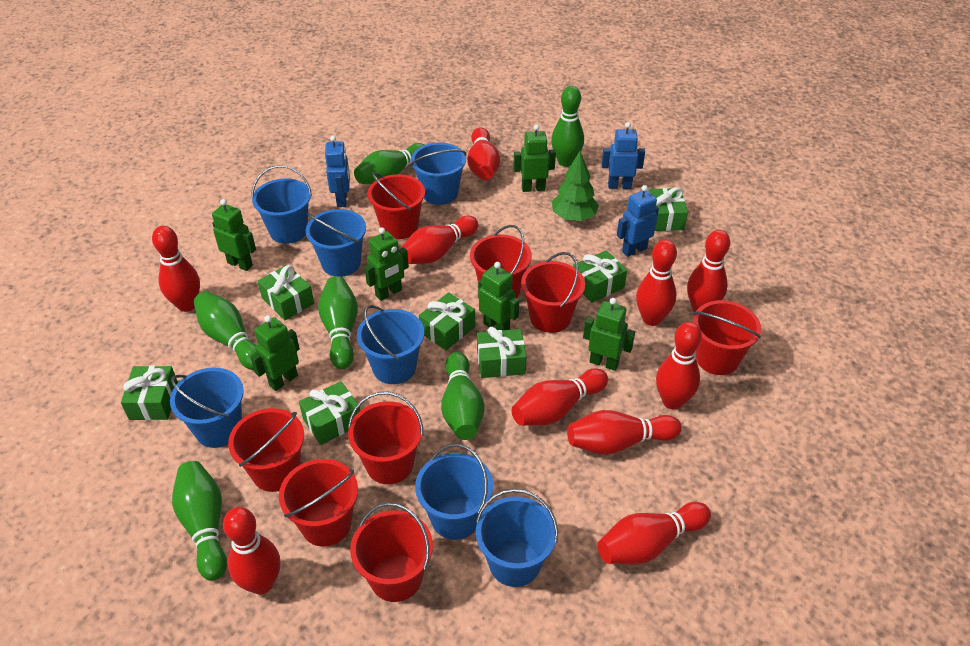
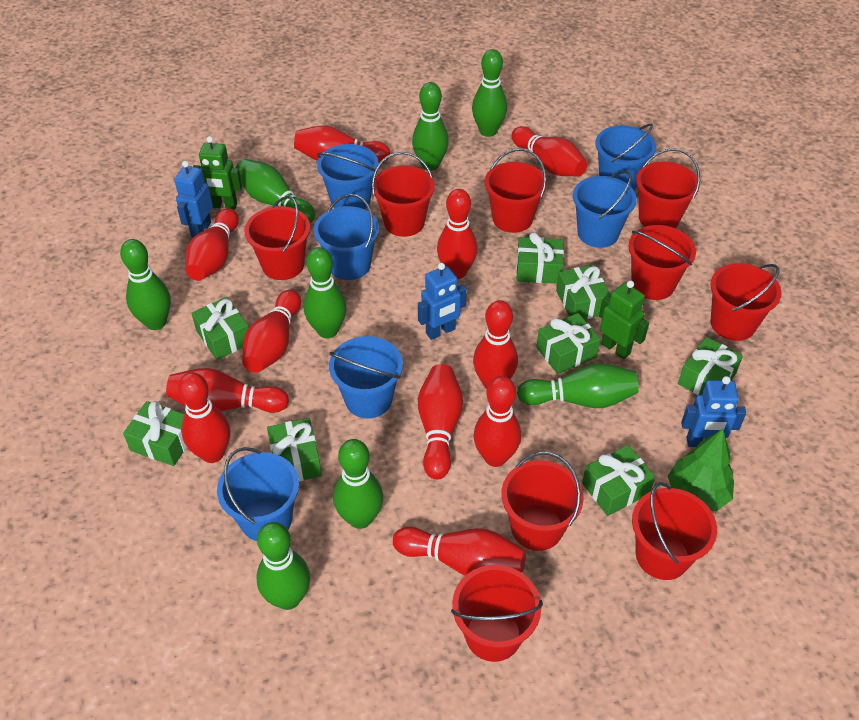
blue bucket: [170,367,244,448] [251,165,312,244] [306,209,366,277] [357,305,424,384] [411,143,467,205] [415,444,493,540] [476,489,558,587] = 7 -> [217,447,299,541] [314,194,379,280] [317,144,379,209] [329,336,403,419] [573,171,637,248] [595,124,656,190] = 6
green bowling pin: [172,461,227,581] [194,291,256,370] [318,276,358,369] [354,143,424,184] [441,352,485,440] [551,86,584,167] = 6 -> [120,239,171,330] [236,159,315,223] [257,522,310,610] [304,247,347,338] [333,439,383,529] [412,82,449,171] [472,49,507,137] [517,363,638,408] = 8
green gift: [121,365,178,420] [258,265,314,320] [299,381,361,445] [419,292,475,350] [477,327,527,378] [573,250,627,303] [649,187,688,231] = 7 -> [123,401,187,466] [191,297,249,360] [267,418,322,482] [516,232,564,284] [536,313,600,374] [556,265,611,319] [582,445,655,516] [678,337,743,395] = 8
green robot: [212,199,256,271] [250,315,300,391] [364,227,409,301] [478,262,519,330] [514,124,556,192] [583,298,635,371] = 6 -> [193,136,242,209] [599,281,649,359] = 2
red bowling pin: [152,226,200,312] [223,507,280,594] [400,215,478,264] [467,127,500,180] [512,368,608,426] [567,410,682,455] [598,502,711,565] [636,240,677,326] [656,322,702,410] [687,230,730,312] = 10 -> [166,368,289,413] [178,372,230,463] [186,208,239,281] [242,290,301,373] [294,126,390,163] [393,527,526,576] [418,364,463,479] [437,189,478,279] [473,300,518,389] [473,376,521,467] [511,126,588,177] = 11
red bucket: [228,408,304,492] [279,459,358,547] [348,392,423,484] [350,503,433,602] [367,172,425,239] [470,225,532,298] [521,252,585,333] [693,300,761,375] = 8 -> [244,196,310,280] [372,152,435,237] [451,565,543,662] [485,149,547,233] [501,452,584,551] [628,225,696,300] [632,482,717,580] [636,148,700,228] [710,263,781,341] = 9

